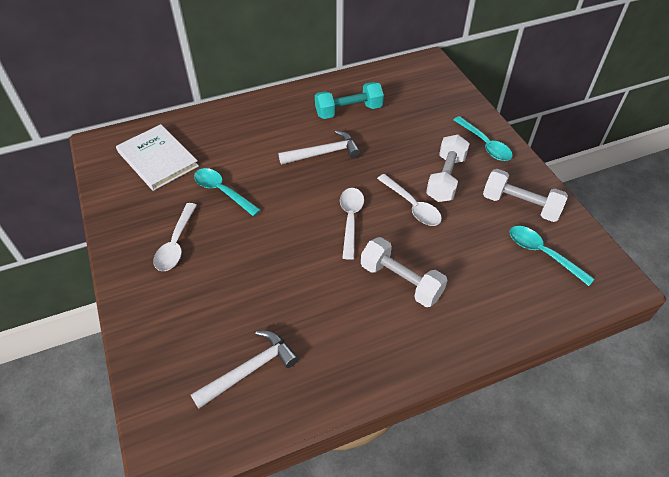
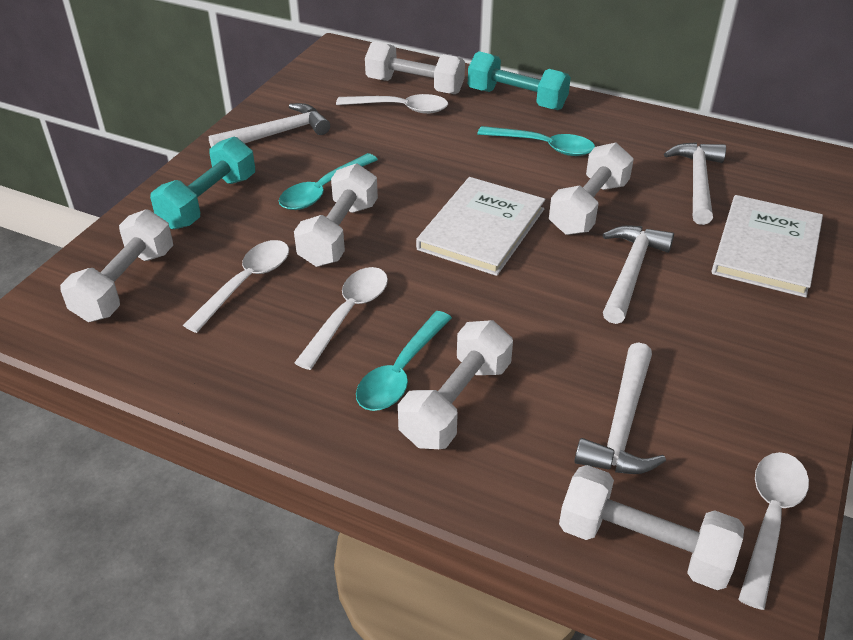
turquoise dumbbell: [315,82,384,119] = 1 -> [150,137,255,229] [468,51,571,110] = 2
white book: [116,124,199,191] = 1 -> [416,177,545,276] [712,195,823,297] = 2
white dumbbell: [361,237,447,307] [426,135,470,202] [483,169,568,222] = 3 -> [60,209,173,322] [294,163,378,267] [365,41,465,94] [398,320,513,449] [549,142,634,235] [559,465,744,590] = 6
white hammer: [191,331,299,409] [278,130,361,165] = 2 -> [209,103,330,147] [574,342,666,474] [603,225,674,324] [664,142,726,225] = 4
white spoon: [154,203,197,271] [340,188,364,260] [377,174,442,226] = 3 -> [183,240,289,333] [294,267,388,370] [336,94,448,114] [738,452,809,610] = 4

